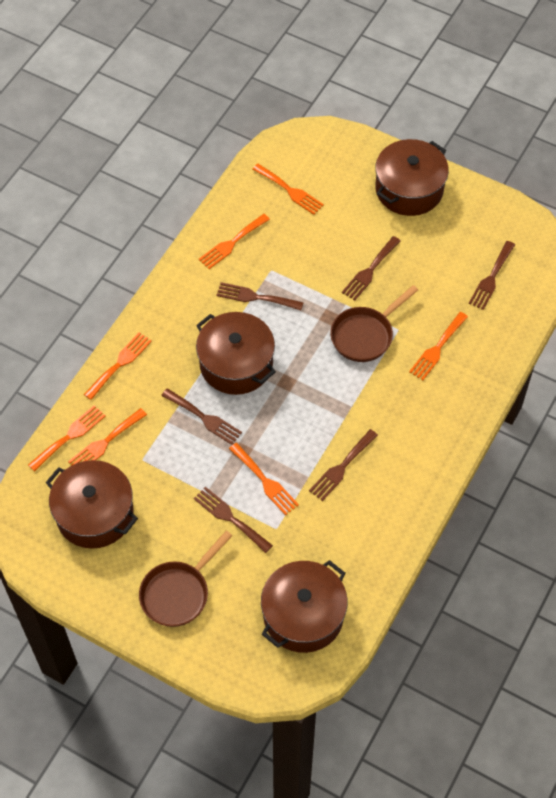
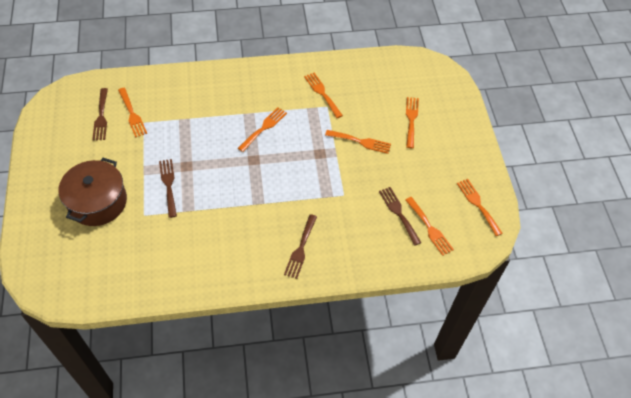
brown fork: [161,388,242,445] [194,487,273,553] [217,282,304,310] [309,429,378,501] [342,236,401,300] [469,241,515,310] = 6 -> [92,88,108,141] [159,159,177,218] [284,214,317,279] [379,187,422,246] = 4
brown pan: [139,531,232,627] [330,285,418,362] = 2 -> none = 0
brown pot: [46,460,138,549] [196,312,276,395] [261,560,347,653] [375,139,449,216] = 4 -> [59,158,127,226] = 1

